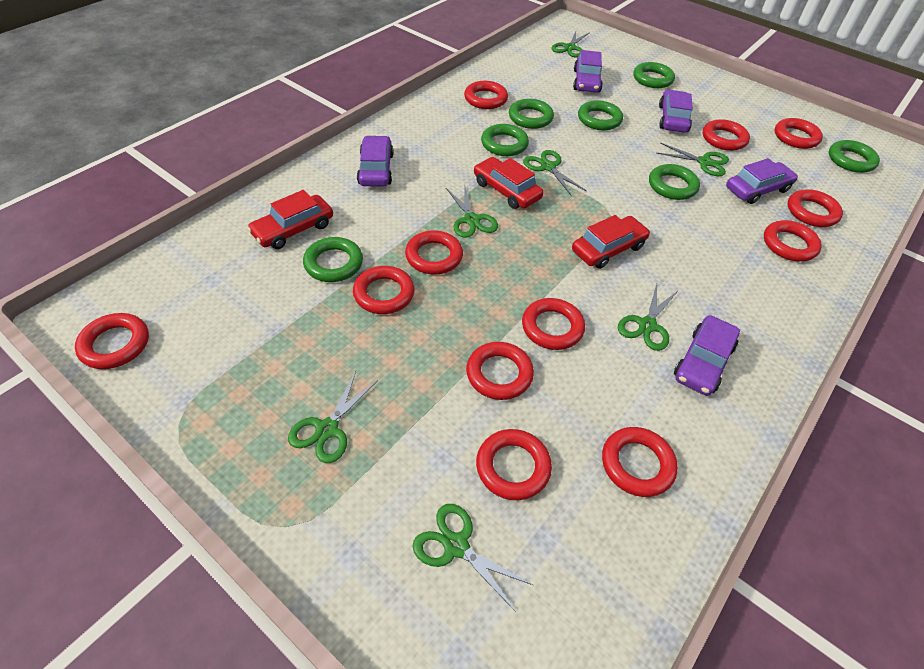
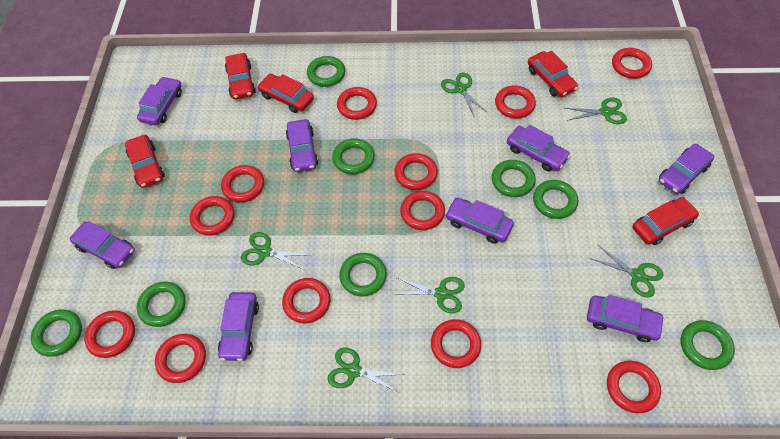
green ring: [303,237,363,282] [481,124,529,156] [509,99,554,129] [578,100,623,130] [633,62,675,88] [649,164,700,200] [829,140,880,173] = 7 -> [31,309,82,357] [137,281,186,327] [307,56,345,87] [332,138,375,174] [339,253,387,297] [492,160,536,197] [533,180,578,219] [681,320,735,370] = 8
green scissors: [288,371,378,463] [412,504,533,612] [446,184,498,238] [523,150,587,196] [552,31,590,57] [618,284,679,351] [657,143,729,176] = 7 -> [241,232,308,270] [327,347,405,393] [393,277,465,313] [441,73,488,118] [565,98,627,124] [590,245,664,298] = 6
purple car: [357,136,394,187] [573,50,603,93] [659,89,693,133] [674,315,740,396] [726,158,798,204] = 5 -> [70,221,135,269] [137,76,182,125] [218,292,259,361] [286,119,318,172] [445,197,514,244] [507,124,570,171] [587,295,665,342] [658,144,714,194] = 8
red car: [247,190,333,249] [474,157,544,209] [572,215,650,269] = 3 -> [125,135,165,188] [225,53,256,100] [257,74,314,113] [528,51,578,97] [632,197,699,245] = 5

